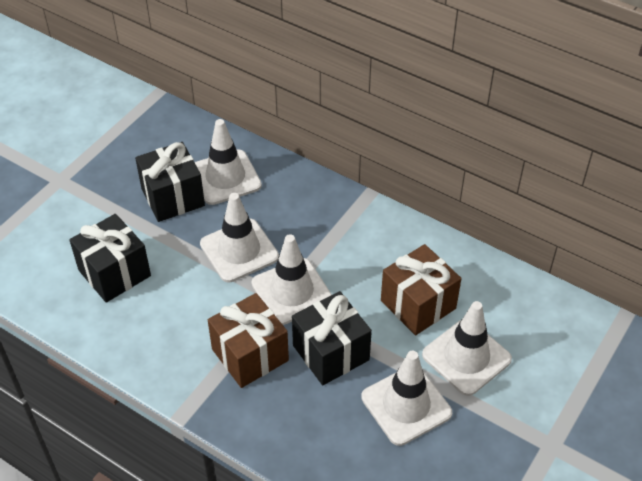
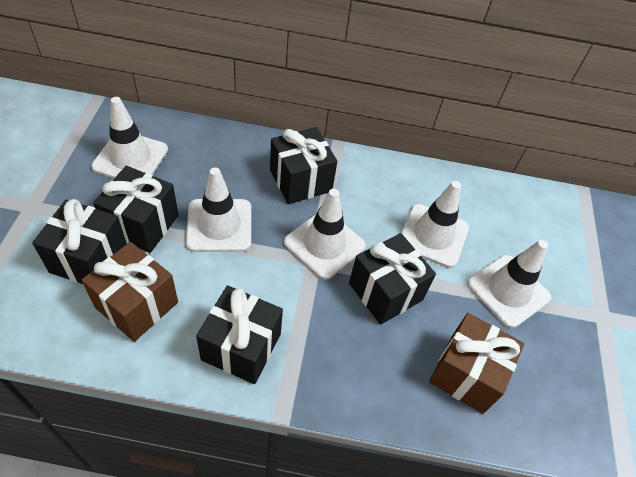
black gift: [69,214,151,303] [135,142,205,222] [292,291,372,385] = 3 -> [32,199,127,284] [93,166,179,253] [196,285,283,384] [270,127,337,204] [349,233,436,325] = 5

